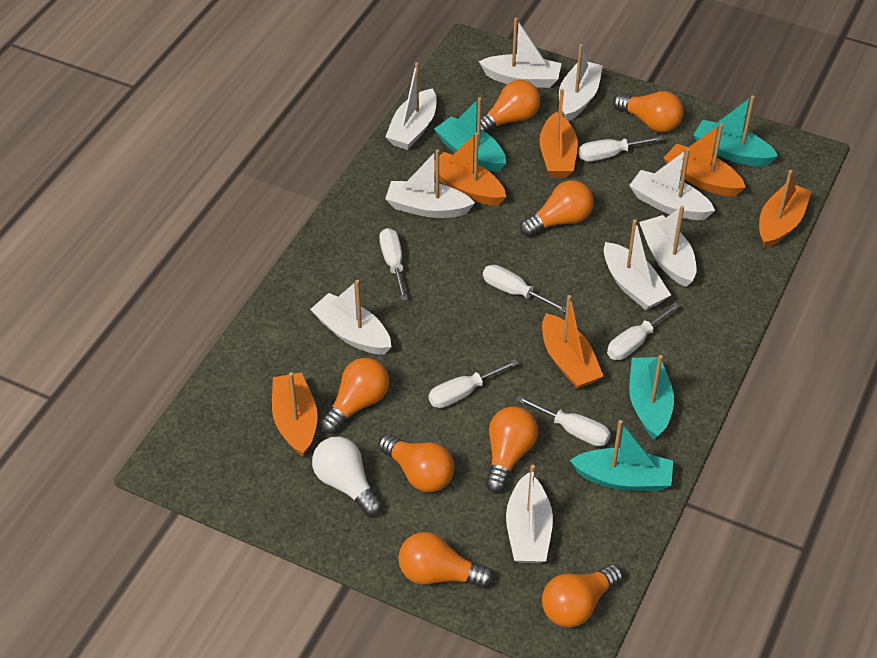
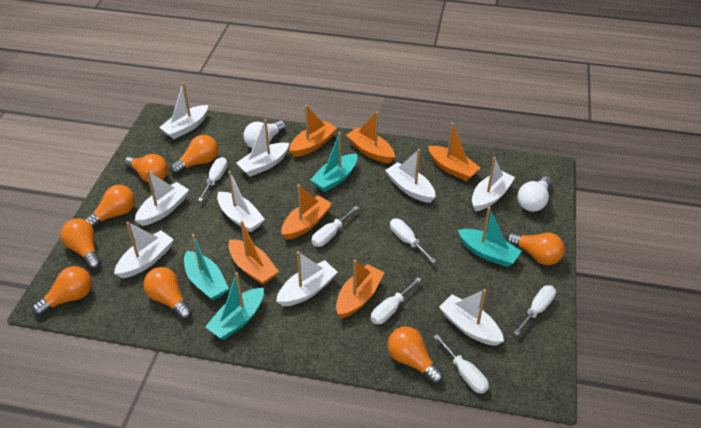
white light bulb: [312,437,382,516] = 1 -> [243,121,286,149] [518,177,552,212] = 2

